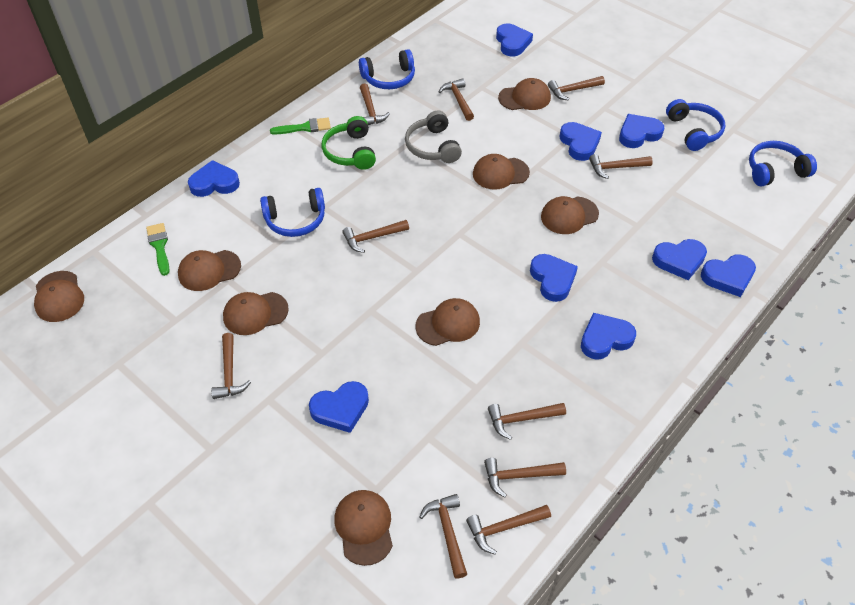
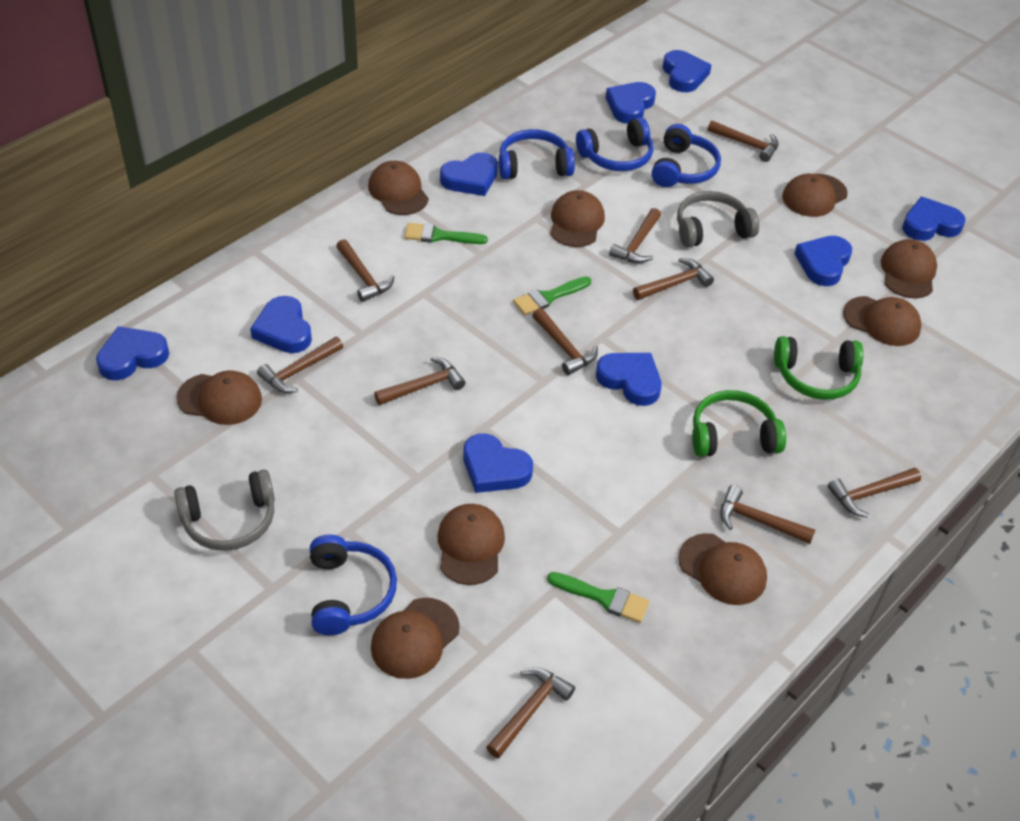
brown cap: [34,271,84,322] [178,250,241,291] [223,292,289,335] [334,490,393,566] [415,298,480,346] [473,154,530,190] [498,78,551,110] [541,196,599,234] = 8 -> [176,370,262,425] [368,161,429,215] [371,598,460,679] [437,504,505,585] [550,190,605,247] [678,533,767,605] [782,174,848,217] [843,296,922,346] [881,239,937,298] = 9
green brush: [146,223,170,276] [270,118,331,135] = 2 -> [404,223,488,244] [513,276,591,315] [547,572,650,623] = 3
green headphones: [322,116,376,170] = 1 -> [692,390,786,457] [774,336,864,400] = 2
grey headphones: [405,110,462,163] = 1 -> [174,470,275,551] [677,191,759,248] = 2

